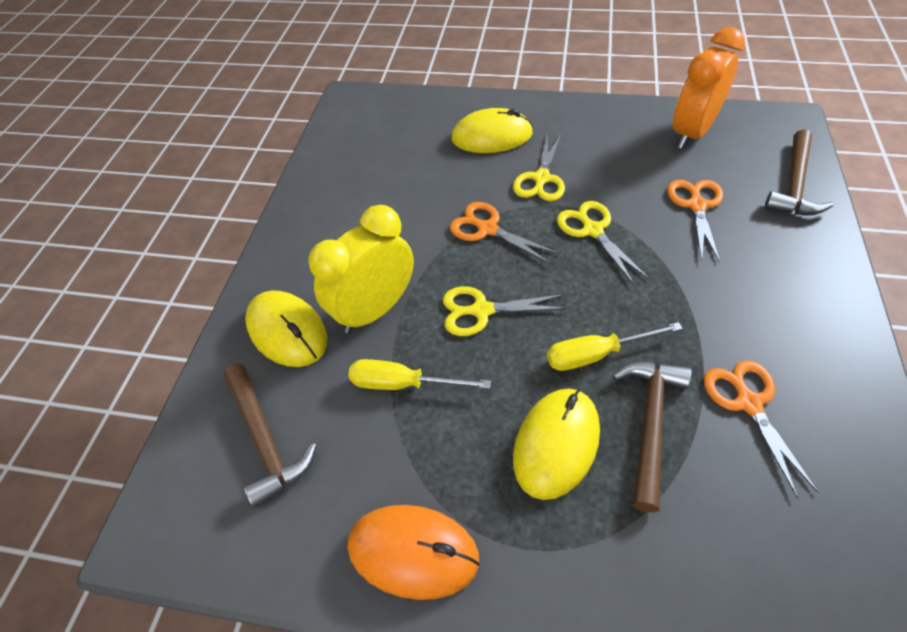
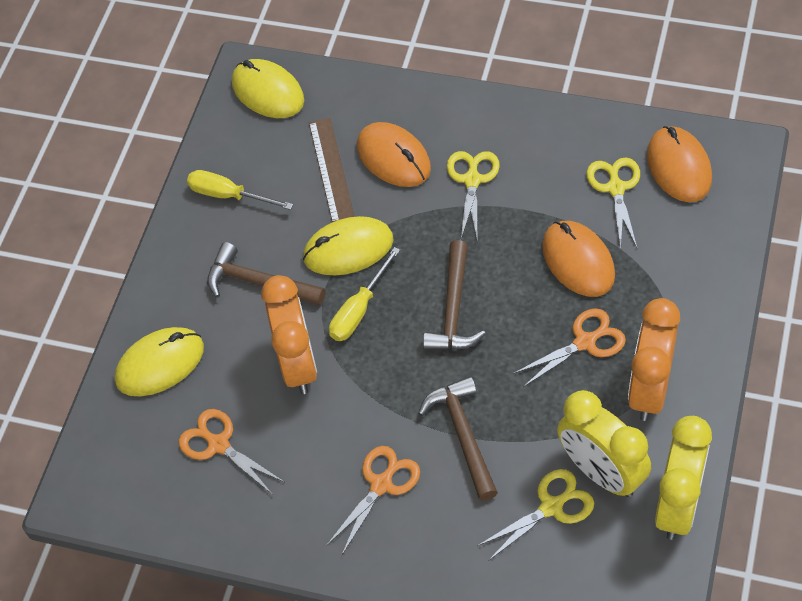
brown ruler: none = 0 -> [309,118,355,222] = 1
orange clock: [673,27,745,149] = 1 -> [261,275,317,394] [628,298,680,421] = 2
orange mouse: [348,505,480,600] = 1 -> [357,122,431,187] [542,221,615,297] [647,126,712,202] = 3
yellow clock: [308,205,414,333] = 1 -> [557,390,651,497] [655,416,712,540] = 2

